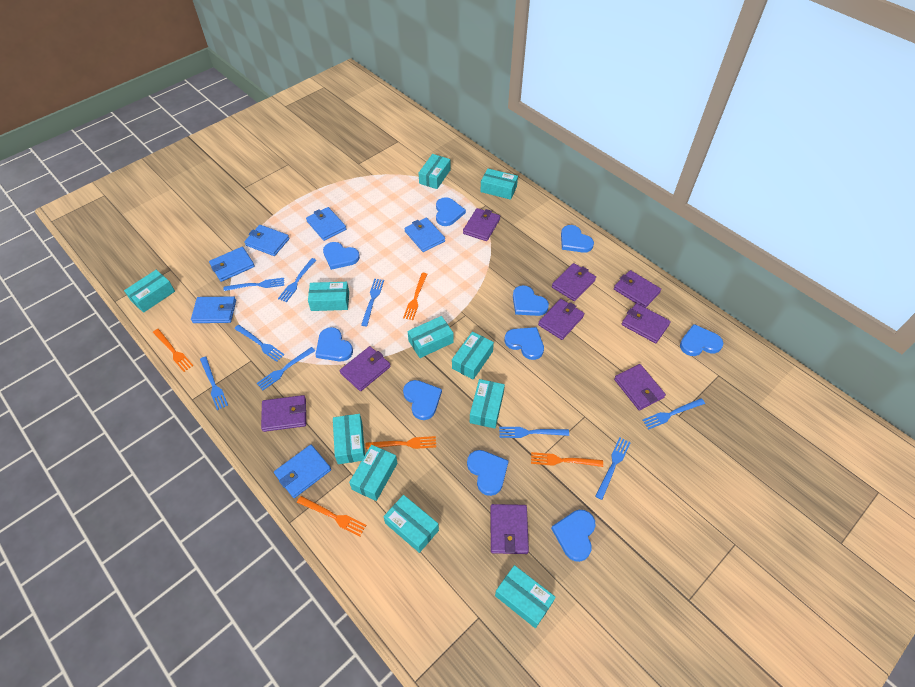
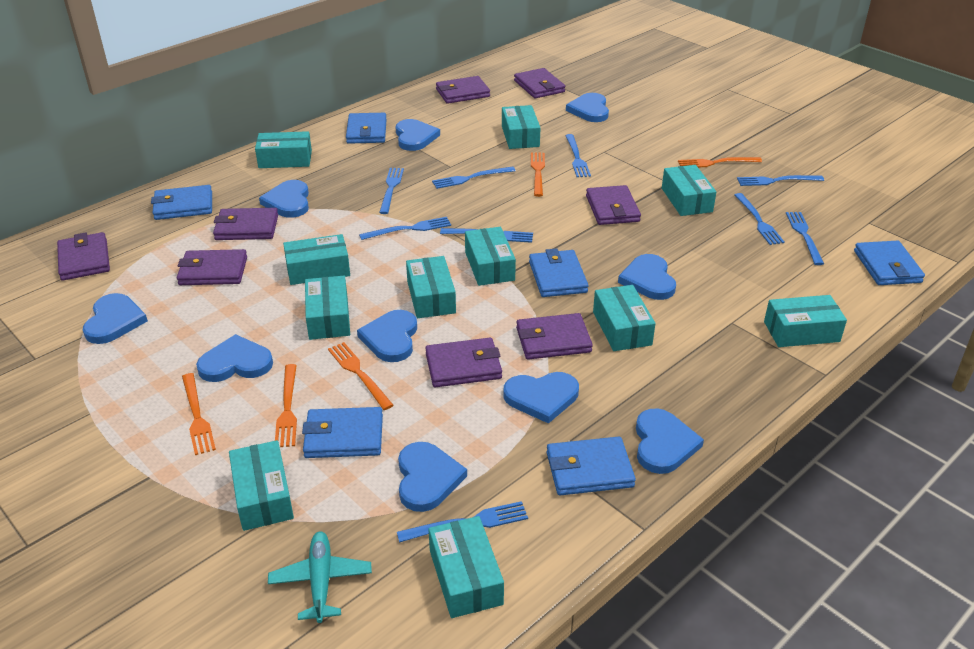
purple wallet: [261,395,306,432] [340,346,391,391] [463,208,500,241] [490,504,529,554] [538,299,584,340] [552,263,596,301] [614,270,661,308] [614,364,666,410] [622,303,671,343] = 9 -> [57,232,110,280] [177,249,247,285] [213,208,278,240] [425,338,502,387] [436,76,490,104] [514,68,565,98] [516,313,593,360] [586,185,641,225] = 8
turquoise plane: none = 0 -> [268,531,372,623] = 1

